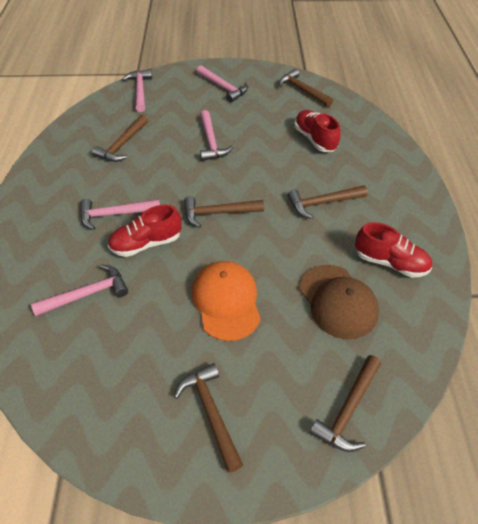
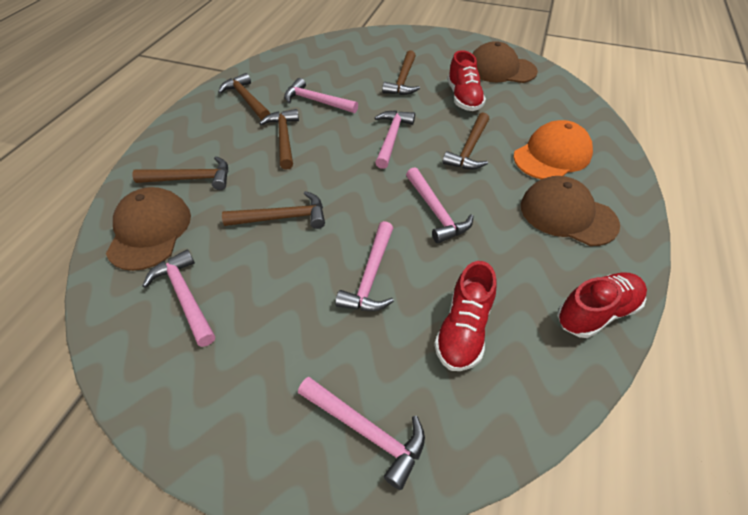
brown cap: [300,265,379,339] = 1 -> [106,187,191,271] [472,41,538,83] [521,176,620,246] = 3
pink hammer: [31,264,128,316] [80,199,160,230] [122,69,152,112] [197,65,248,102] [200,110,233,161] = 5 -> [142,249,215,347] [284,78,358,113] [298,377,425,490] [335,221,394,311] [375,110,415,169] [406,167,474,244] = 6

